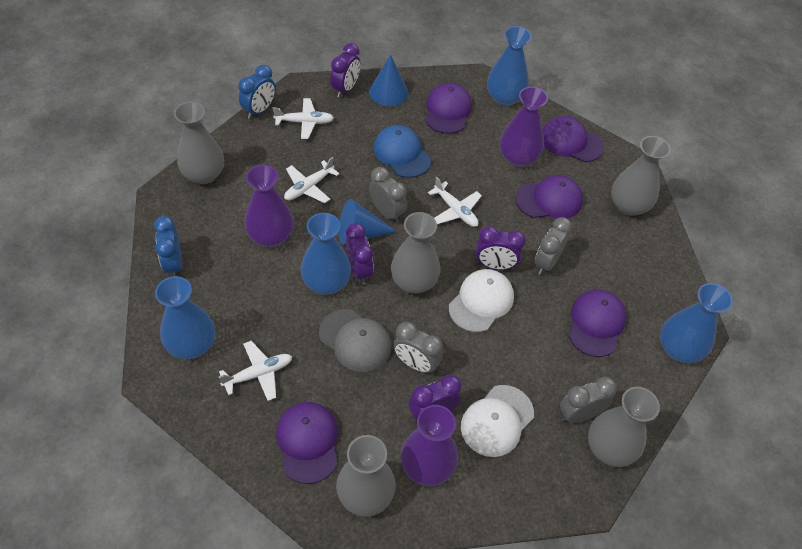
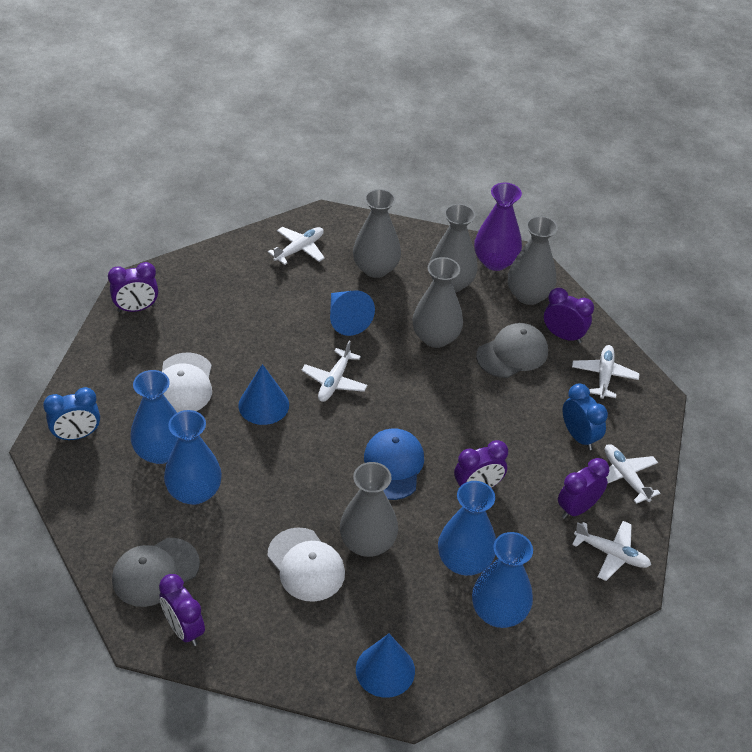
blue cone: [338,199,397,244] [369,55,408,106] = 2 -> [238,364,289,425] [330,290,375,336] [356,634,415,698] = 3
grey cap: [319,309,391,372] = 1 -> [112,538,200,607] [476,323,548,378] = 2
grey clock: [369,167,407,223] [393,322,443,374] [535,217,572,275] [560,377,617,423] = 4 -> none = 0
purple cap: [276,402,338,484] [425,83,472,134] [515,175,583,219] [543,116,604,162] [568,289,627,357] = 5 -> none = 0
purple clock: [330,43,360,98] [346,223,374,285] [409,375,462,422] [476,226,526,270] = 4 -> [108,262,158,312] [159,574,205,646] [454,440,508,488] [544,288,594,343] [558,458,609,519] = 5
purple vase: [245,165,293,247] [401,405,458,486] [500,87,548,167] = 3 -> [474,183,522,271] = 1
white plane: [219,341,292,401] [272,98,334,139] [284,157,339,203] [428,177,482,227] = 4 -> [268,227,325,265] [301,341,368,402] [572,345,640,399] [572,521,651,581] [605,444,660,504] = 5

